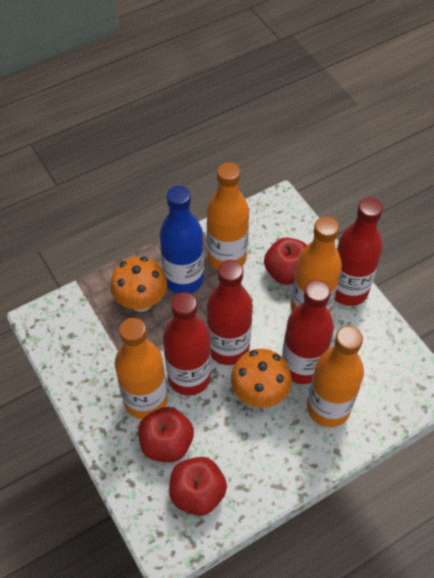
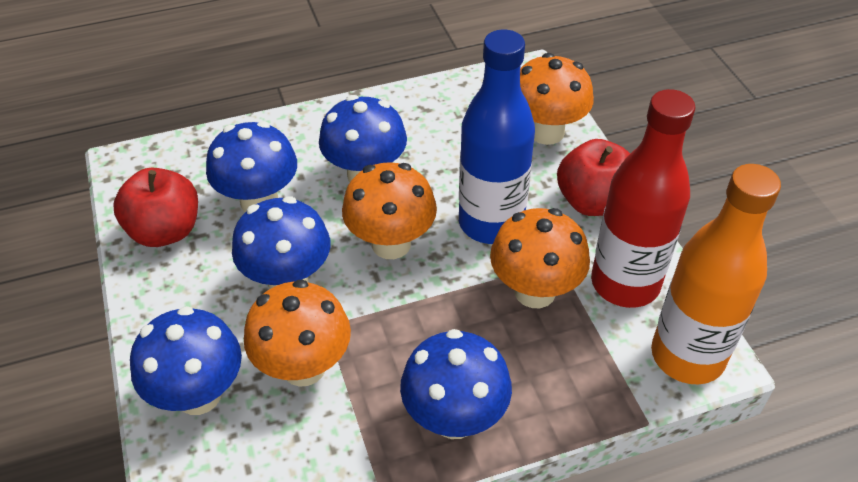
blue mushroom: none = 0 -> [130,306,242,415] [206,121,297,212] [232,196,330,289] [319,95,407,182] [400,329,512,439] = 5
orange bottle: [115,318,167,419] [207,162,249,270] [291,216,342,313] [307,326,364,427] = 4 -> [651,164,781,384] = 1
orange mushroom: [110,257,167,312] [231,349,292,408] = 2 -> [244,279,351,387] [342,162,437,259] [490,208,590,308] [520,53,594,145] = 4
red apple: [138,407,194,462] [169,457,227,516] [264,237,307,285] = 3 -> [113,168,198,247] [557,139,630,216] = 2
red bottle: [163,292,211,396] [206,260,253,365] [282,280,334,384] [334,198,383,306] = 4 -> [591,89,695,308] = 1

